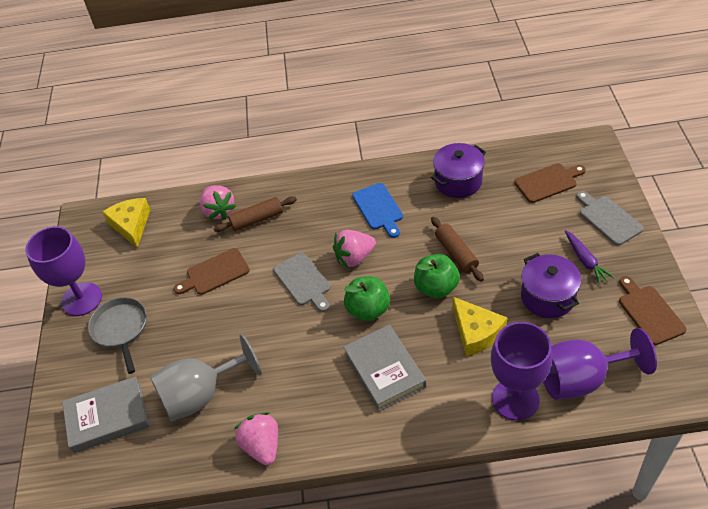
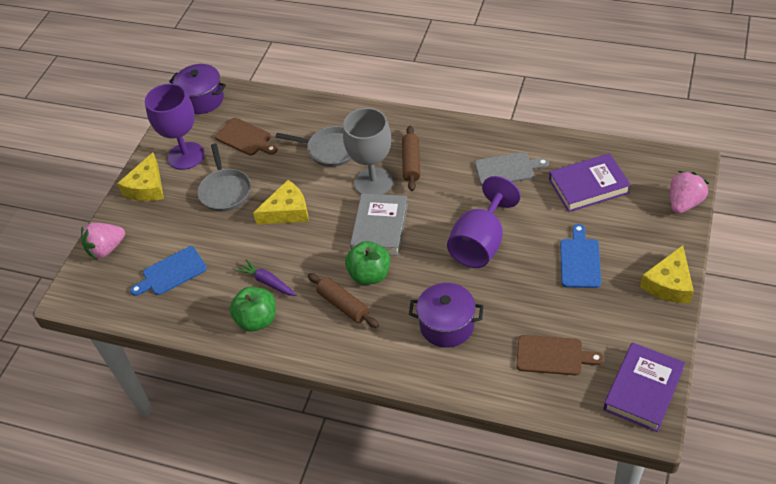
blue cutting board: [352,183,403,238] = 1 -> [130,246,207,296] [560,224,601,288] = 2
brown cutting board: [174,248,250,295] [514,163,586,203] [619,276,687,345] = 3 -> [215,118,277,156] [517,335,604,375] = 2
grey book: [62,376,149,453] [343,325,426,411] = 2 -> [350,193,408,256] = 1
grey cutting board: [273,253,330,312] [576,191,644,246] = 2 -> [475,152,549,186] = 1
grey pan: [88,297,147,374] = 1 -> [197,144,251,212] [276,126,352,167] = 2
pink strawberry: [200,185,236,220] [234,412,278,465] [333,230,376,267] = 3 -> [81,222,125,259] [670,171,709,214] = 2
purple book: none = 0 -> [549,153,631,212] [603,342,685,432] = 2
purple goblet: [25,226,102,316] [491,322,552,421] [543,328,657,400] = 3 -> [145,84,204,170] [447,176,521,268] = 2
yellow cheese: [102,198,150,248] [453,297,507,356] = 2 -> [117,152,164,201] [253,180,309,225] [640,245,694,304] = 3

